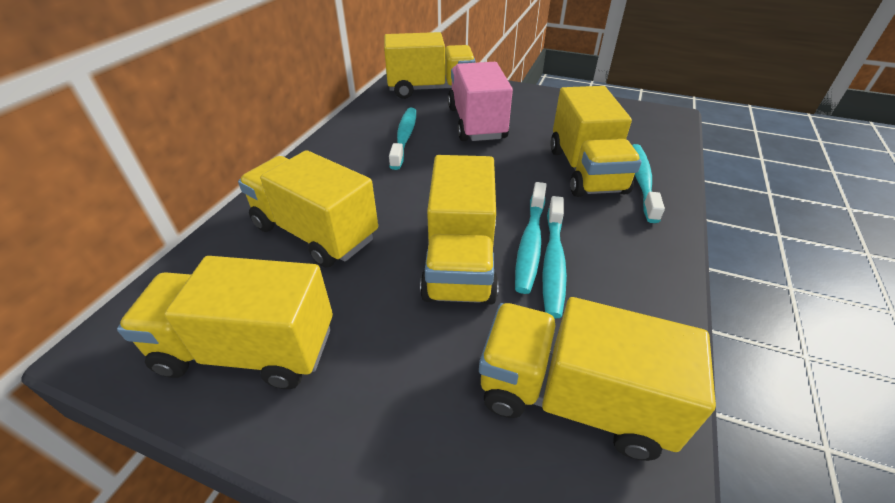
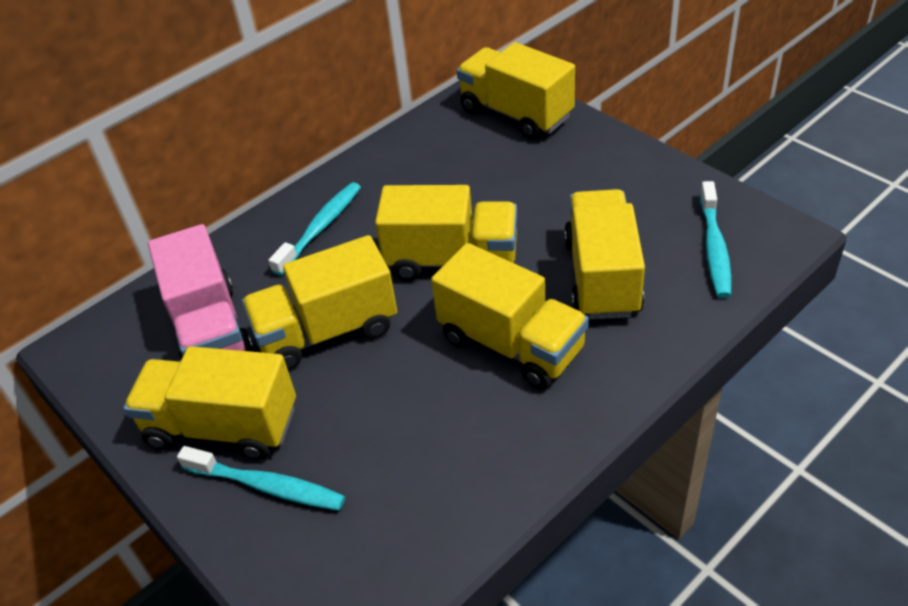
turquoise toothbrush: [389,108,416,170] [515,182,546,294] [543,196,567,319] [632,144,665,223] = 4 -> [177,446,345,510] [269,182,361,276] [700,181,732,298] = 3

